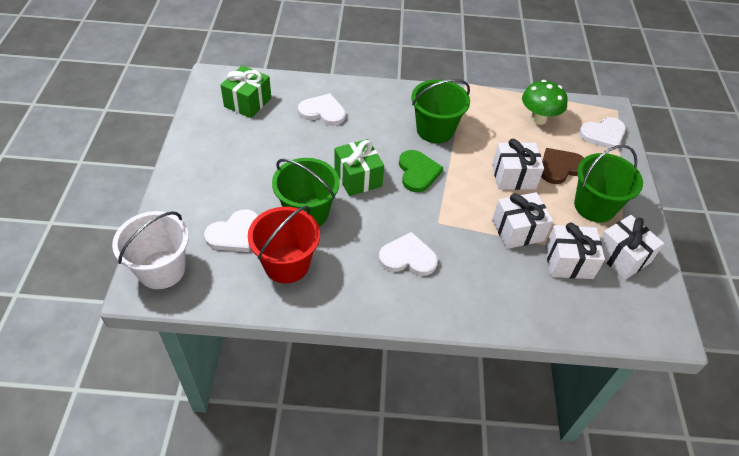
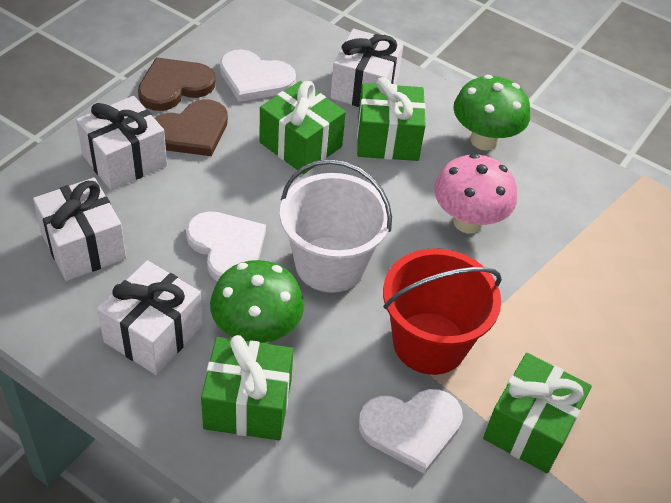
brown heart: [541,148,584,184] = 1 -> [138,57,215,111] [154,99,228,156] = 2
green bucket: [272,158,340,227] [411,79,470,143] [574,145,643,223] = 3 -> none = 0
green gift: [220,65,271,118] [334,139,384,196] = 2 -> [201,335,293,440] [259,81,346,174] [357,77,426,161] [483,353,592,473] = 4
green heart: [399,150,443,192] = 1 -> none = 0
green mushroom: [522,80,568,125] = 1 -> [210,260,304,344] [453,75,530,151] = 2
pink mushroom: none = 0 -> [434,153,517,234] = 1
white heart: [204,209,258,252] [298,93,346,126] [379,232,438,276] [579,117,626,150] = 4 -> [186,211,266,282] [220,49,296,102] [359,389,463,474] = 3

